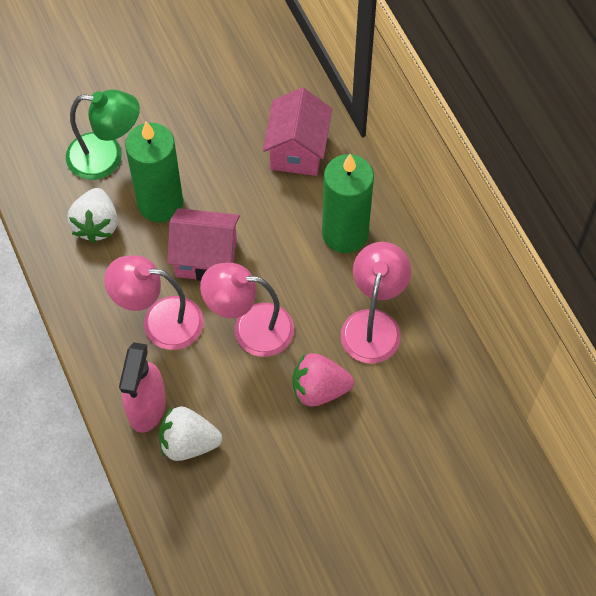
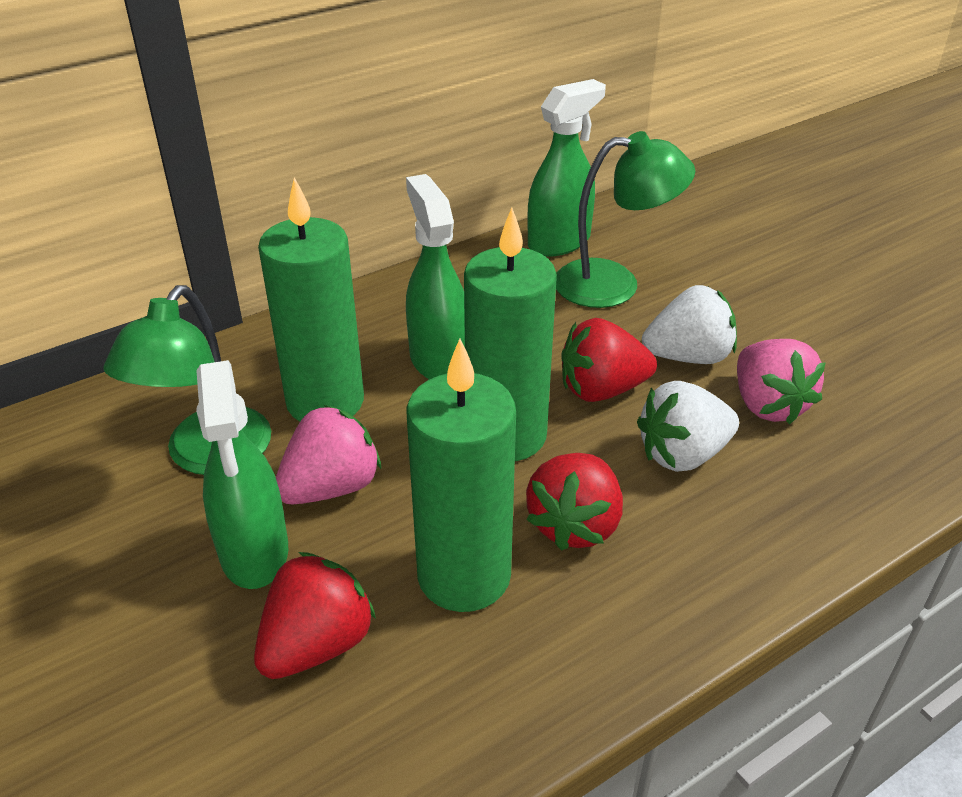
green candle: [125,122,183,222] [322,154,374,253] = 2 -> [258,177,364,422] [407,339,516,612] [464,208,557,461] = 3
green lamp: [66,90,140,180] = 1 -> [103,285,271,475] [556,131,695,308] = 2
green spray bottle: none = 0 -> [196,360,288,589] [406,174,465,379] [527,79,606,257] = 3
pink house: [167,208,240,281] [263,87,332,176] = 2 -> none = 0
pink lamp: [104,255,204,350] [200,263,294,357] [341,242,411,364] = 3 -> none = 0
pink spray bottle: [119,342,166,433] = 1 -> none = 0
pink strawberry: [292,353,354,407] = 1 -> [276,405,381,504] [737,339,826,424] = 2
red strawberry: none = 0 -> [254,552,376,679] [526,453,623,551] [561,318,657,402] = 3

